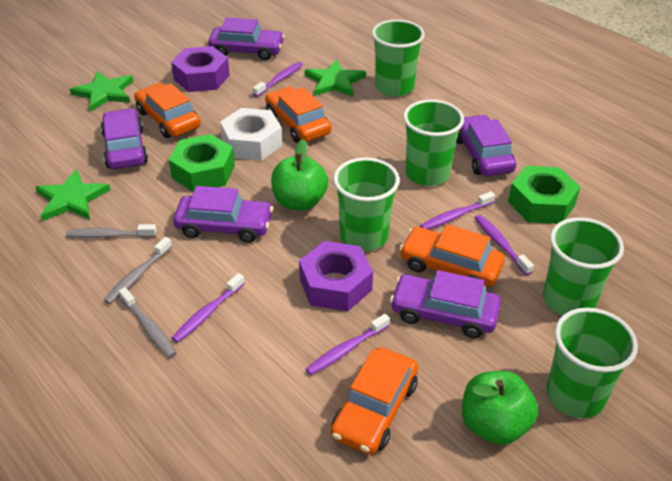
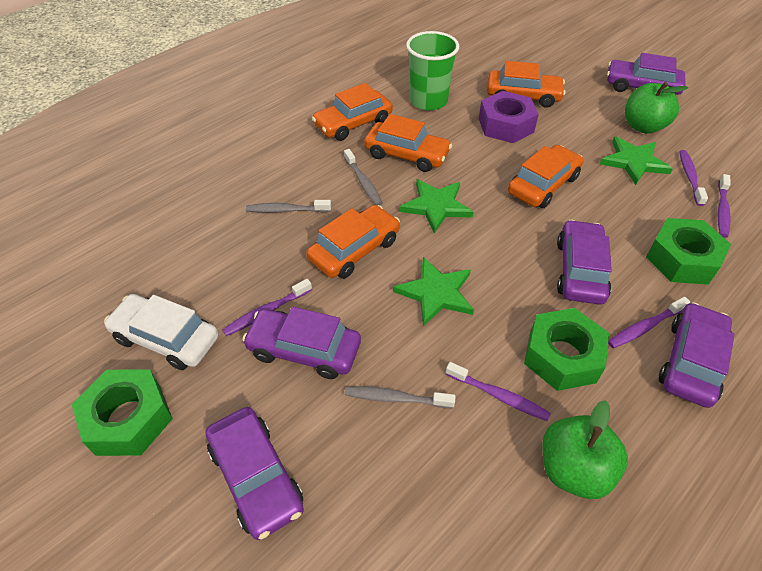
green cup: [333,157,400,251] [372,19,425,97] [403,99,464,186] [543,217,624,316] [546,308,638,418] = 5 -> [406,31,459,111] = 1
green nut: [169,134,235,192] [508,166,580,224] = 2 -> [72,369,173,456] [524,308,609,391] [646,218,731,285] = 3
orange car: [134,83,201,138] [265,86,332,143] [331,348,418,455] [400,224,505,287] = 4 -> [306,205,400,279] [312,83,393,141] [364,114,452,172] [487,61,565,108] [508,145,584,208] = 5
purple nut: [171,46,230,92] [299,241,373,311] = 2 -> [479,91,539,143] = 1
white car: none = 0 -> [104,294,218,370] = 1
white nut: [220,108,282,161] = 1 -> none = 0

